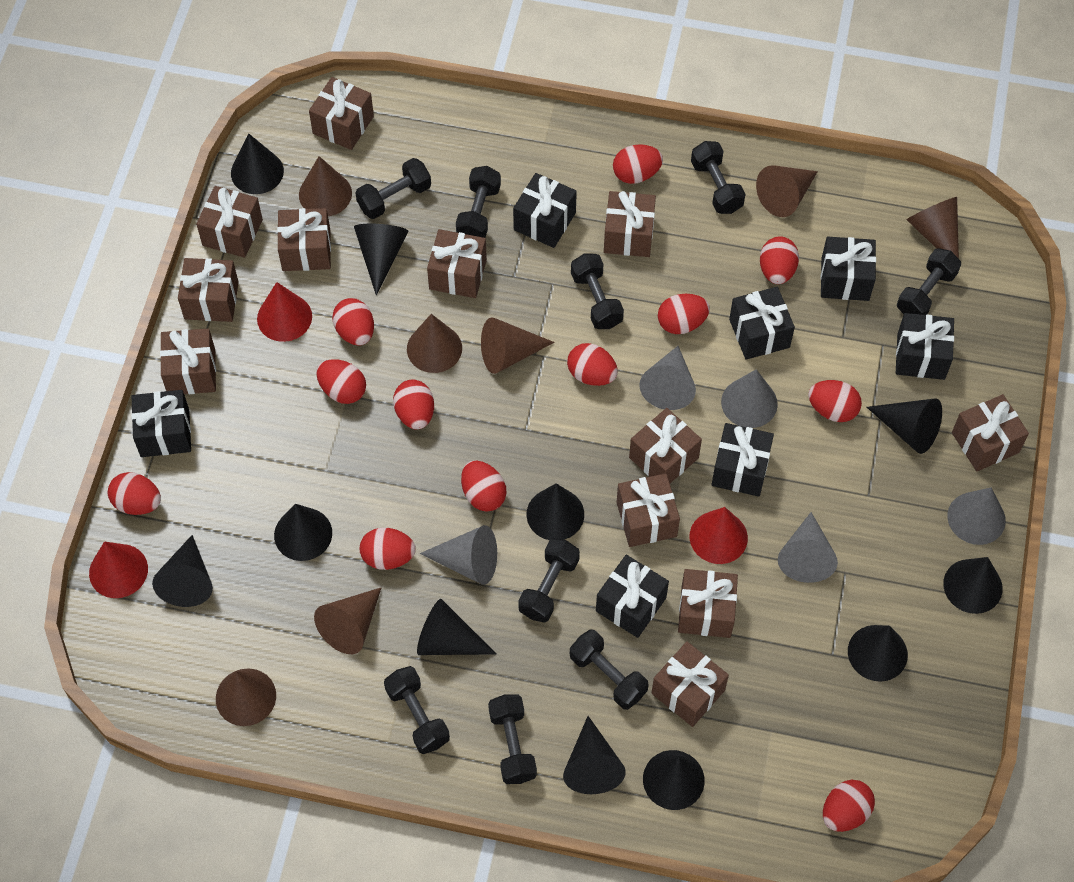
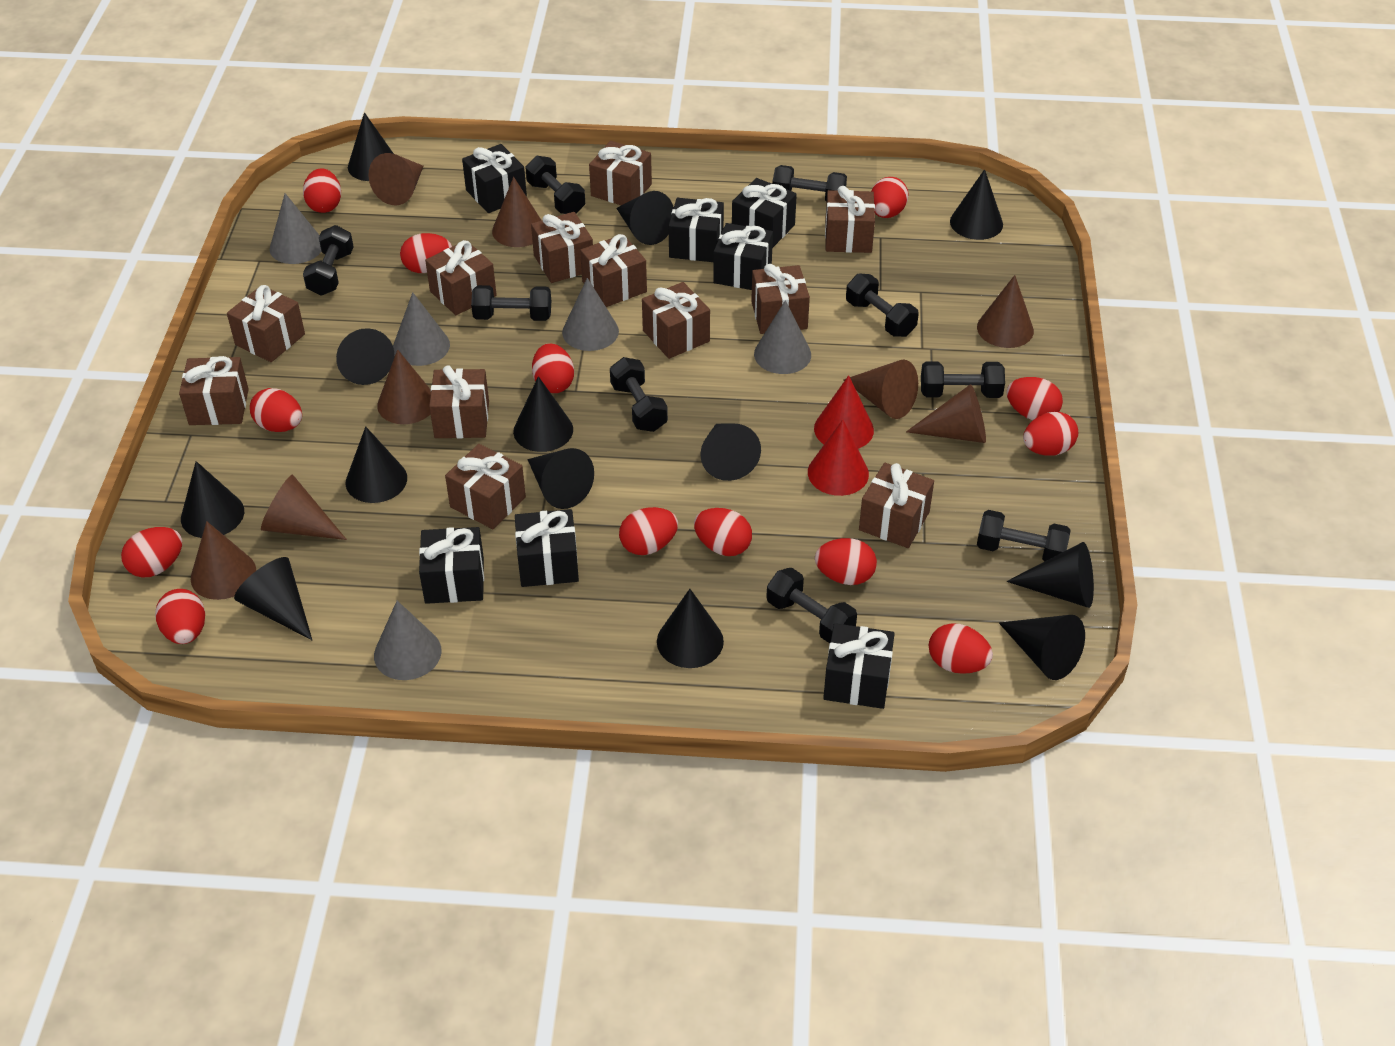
black cone: [152,535,213,607] [231,134,284,194] [274,504,332,561] [354,224,409,296] [417,599,496,655] [526,483,584,540] [563,716,626,794] [643,750,705,810] [848,625,908,681] [867,399,942,454] [943,557,1003,614] = 11 -> [181,461,244,538] [234,557,312,640] [336,328,394,385] [346,426,407,503] [348,112,394,181] [513,376,573,452] [527,448,594,509] [616,191,674,245] [657,589,724,668] [700,423,761,481] [950,169,1003,240] [999,615,1085,680] [1006,542,1094,608] = 13
brown cone: [216,668,276,726] [299,156,352,216] [314,587,382,654] [407,314,462,373] [481,317,554,374] [756,165,818,217] [907,197,959,259] = 7 -> [191,521,256,600] [261,475,347,540] [368,153,424,205] [377,349,431,424] [492,177,542,247] [843,360,918,419] [906,384,986,443] [977,275,1034,348] = 8
red cone: [89,541,148,598] [257,282,312,342] [689,507,748,564] = 3 -> [808,420,869,496] [814,375,874,449] = 2
red egg: [108,472,161,515] [316,359,366,404] [332,298,374,346] [360,528,416,570] [393,380,434,430] [461,460,506,512] [567,343,618,386] [613,144,663,184] [658,294,710,334] [760,236,799,284] [808,380,862,422] [823,780,875,832] = 12 -> [121,527,182,578] [155,589,205,644] [250,388,302,432] [303,168,341,213] [400,233,452,273] [532,343,574,393] [619,507,678,555] [694,508,752,556] [815,538,877,585] [871,177,908,218] [929,623,993,674] [1006,377,1063,420] [1023,412,1078,456] = 13

